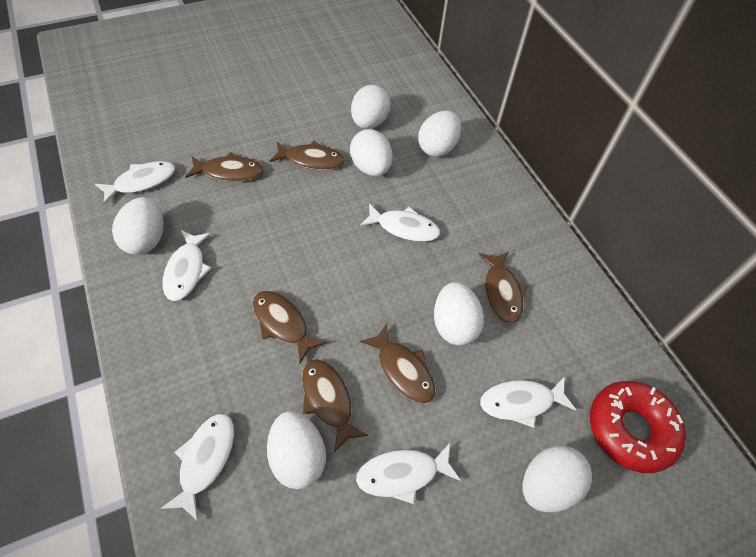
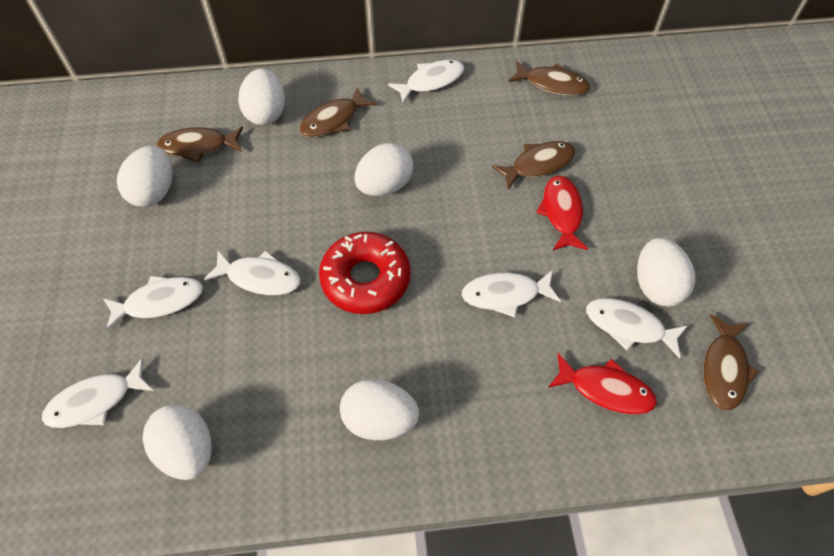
brown fish: [185,152,264,182] [253,291,327,363] [269,141,345,170] [302,359,368,453] [360,324,435,403] [479,252,528,324] = 6 -> [157,127,243,162] [299,87,376,137] [492,141,576,190] [509,61,590,95] [704,314,759,410] = 5
red fish: none = 0 -> [536,175,588,250] [548,353,657,415] = 2
white egg: [112,197,163,255] [267,411,326,489] [350,129,392,176] [351,85,391,129] [418,110,461,157] [434,282,484,346] [523,445,592,512] = 7 -> [117,146,172,207] [142,404,212,480] [238,68,285,125] [340,379,419,440] [354,143,413,196] [637,238,695,306] = 6

